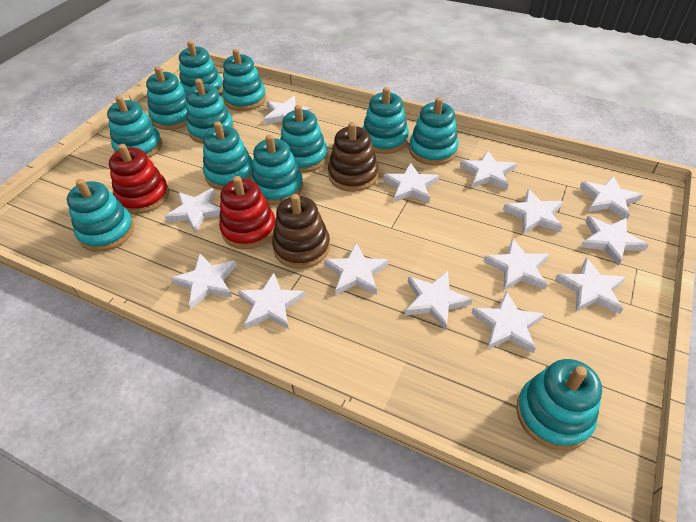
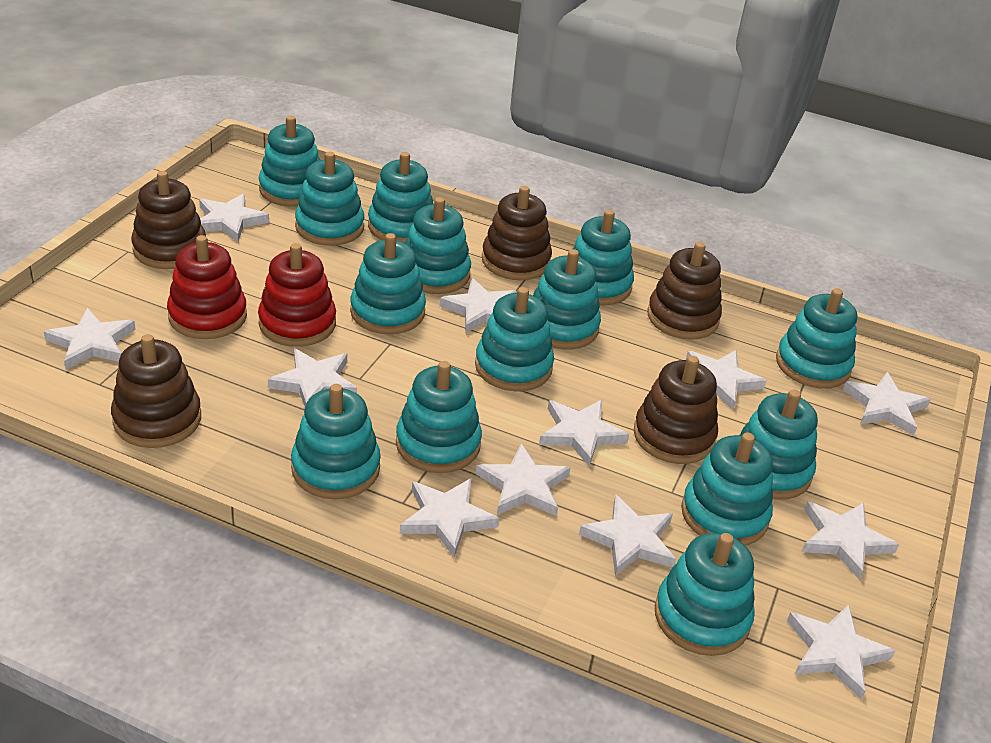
brown stacking toy: [272,194,330,269] [328,122,379,192] = 2 -> [111,334,201,448] [131,171,206,269] [482,186,552,280] [634,356,718,464] [647,242,722,340] = 5
turquoise stacking toy: [67,179,135,252] [107,95,162,158] [146,66,187,130] [179,41,223,95] [186,79,234,143] [203,121,253,190] [222,49,266,111] [251,135,303,205] [280,105,328,173] [363,87,409,154] [409,97,459,165] [516,359,602,450] = 12 -> [259,116,320,207] [291,384,381,499] [295,152,364,246] [350,233,426,334] [368,152,434,243] [396,361,482,473] [405,197,471,294] [475,287,554,391] [533,249,601,349] [573,210,634,306] [655,533,755,656] [681,433,773,546] [739,390,818,500] [776,288,857,389] = 14
white star: [165,188,220,233] [171,253,237,309] [238,273,305,329] [264,96,311,124] [324,243,388,295] [383,162,439,203] [405,271,473,330] [460,150,516,190] [471,291,544,353] [483,238,549,291] [503,189,563,234] [555,258,626,314] [579,175,643,219] [581,216,649,266] = 14 -> [44,308,136,370] [199,193,269,242] [268,348,357,407] [400,478,499,558] [439,278,517,333] [476,443,570,516] [539,400,629,467] [579,495,676,576] [686,350,767,410] [787,604,895,699] [802,502,899,580] [843,372,931,436] = 12

